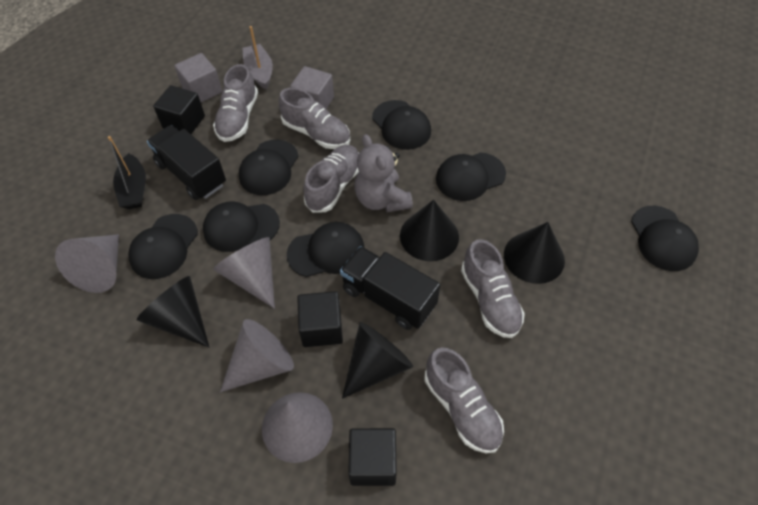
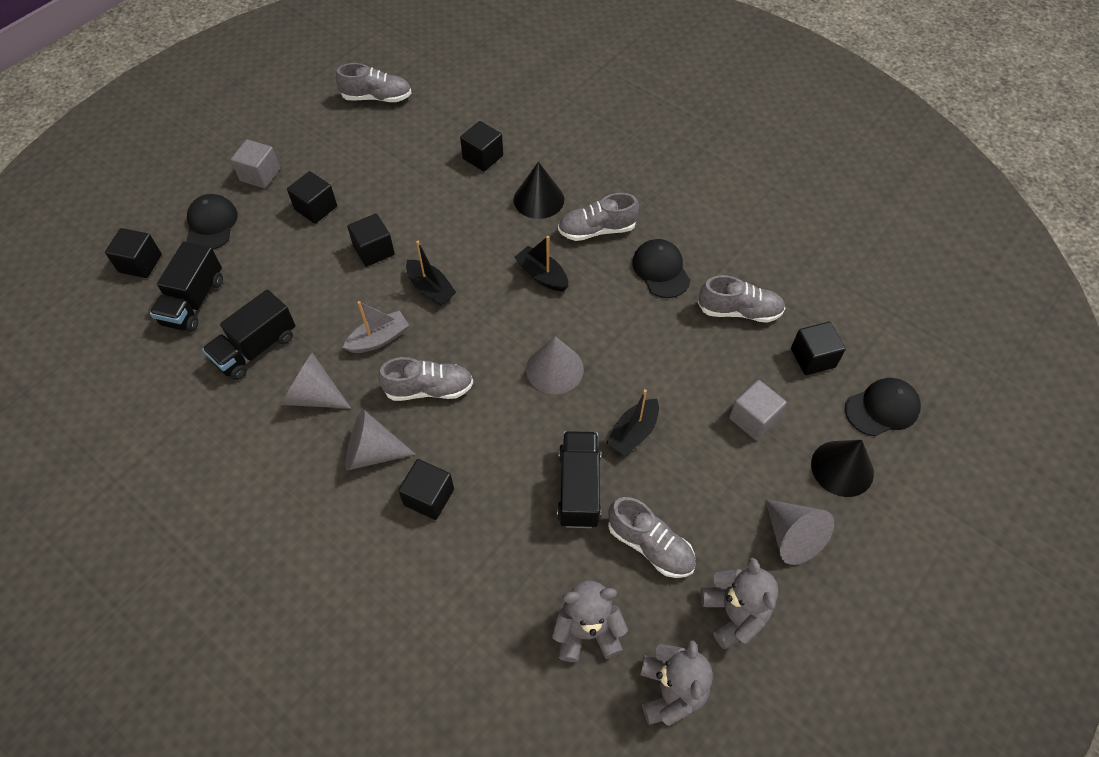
black boat: [108,136,146,209] = 1 -> [406,241,456,306] [514,236,568,291] [607,389,659,456] = 3
black cap: [128,214,198,279] [203,201,280,252] [239,140,299,195] [287,222,364,277] [372,100,431,150] [436,152,506,201] [631,206,699,271] = 7 -> [186,194,238,250] [632,239,690,298] [845,378,921,436] = 3
black cone: [136,276,209,347] [342,322,413,399] [400,200,459,261] [504,222,565,284] = 4 -> [514,162,564,219] [811,440,874,497] = 2
black cube: [153,85,205,134] [297,291,343,347] [348,428,397,486] = 3 -> [105,228,162,278] [287,171,337,224] [347,214,395,267] [398,459,454,520] [460,121,503,171] [791,322,846,375] = 6
black truck: [147,125,226,200] [340,246,440,330] = 2 -> [150,241,223,332] [202,290,296,380] [557,431,601,528] = 3
grey teddy bear: [355,134,413,212] = 1 -> [552,581,628,662] [640,641,713,726] [701,558,778,649] = 3

